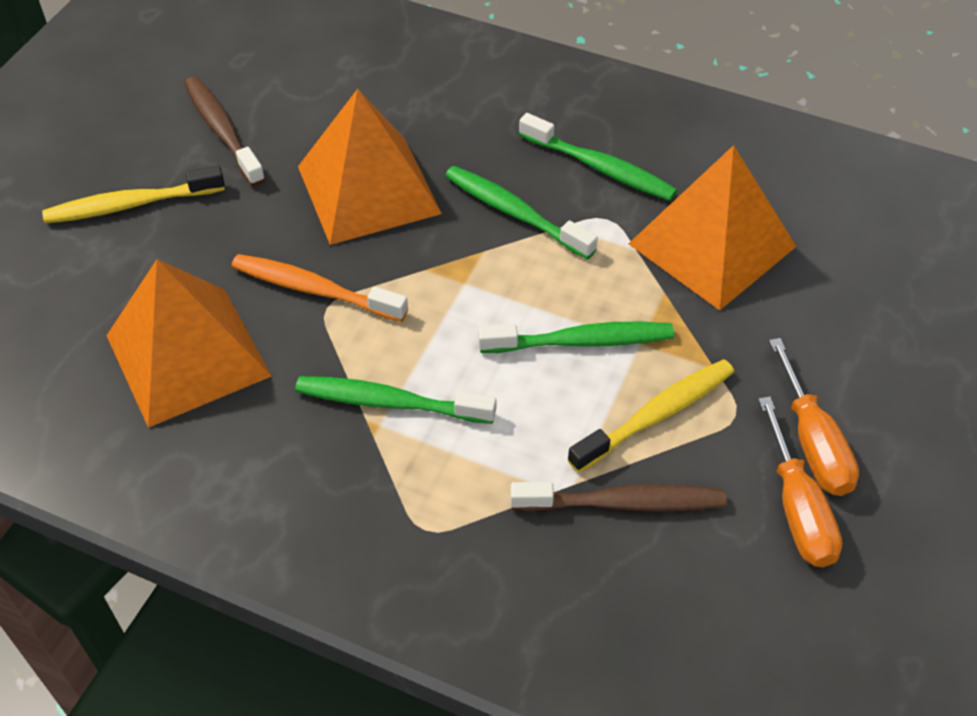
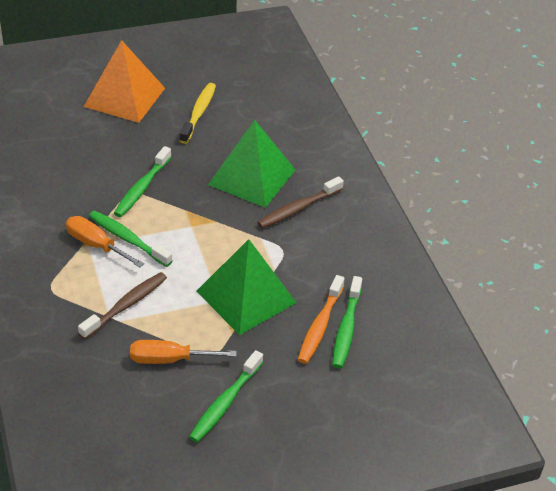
green pyramid: none = 0 -> [197,239,296,335] [208,120,295,208] = 2
orange pyramid: [106,259,272,428] [298,89,442,245] [628,145,796,310] = 3 -> [84,40,165,123] = 1
yellow toothbrush: [42,165,225,224] [568,359,734,473] = 2 -> [179,83,216,144] = 1

